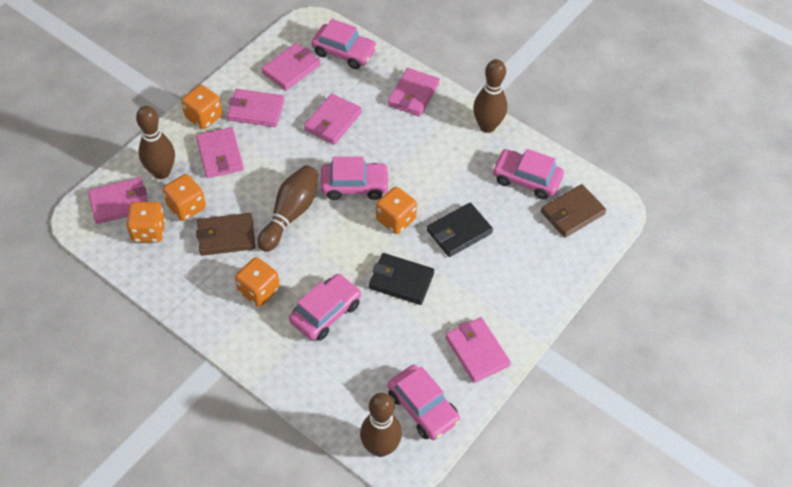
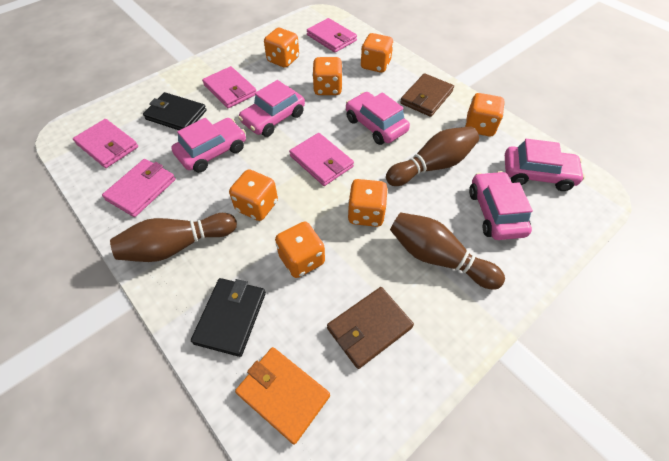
brown bowling pin: [136,106,175,179] [257,165,319,252] [360,393,402,457] [473,59,507,133] = 4 -> [110,213,237,262] [386,126,479,186] [390,212,505,289] = 3
orange dice: [126,202,166,242] [163,174,206,221] [181,85,222,129] [235,257,280,307] [376,187,417,234] = 5 -> [229,169,278,221] [264,28,299,68] [275,221,325,278] [312,57,343,95] [348,179,388,227] [360,33,394,73] [465,93,505,136] = 7
orange wallet: none = 0 -> [235,347,330,444] = 1
pink wallet: [88,177,148,224] [196,127,244,178] [227,89,284,127] [261,43,320,90] [304,93,362,145] [388,68,440,117] [445,317,511,383] = 7 -> [73,119,138,168] [102,159,176,217] [202,66,256,108] [289,133,354,186] [307,18,357,53] = 5

